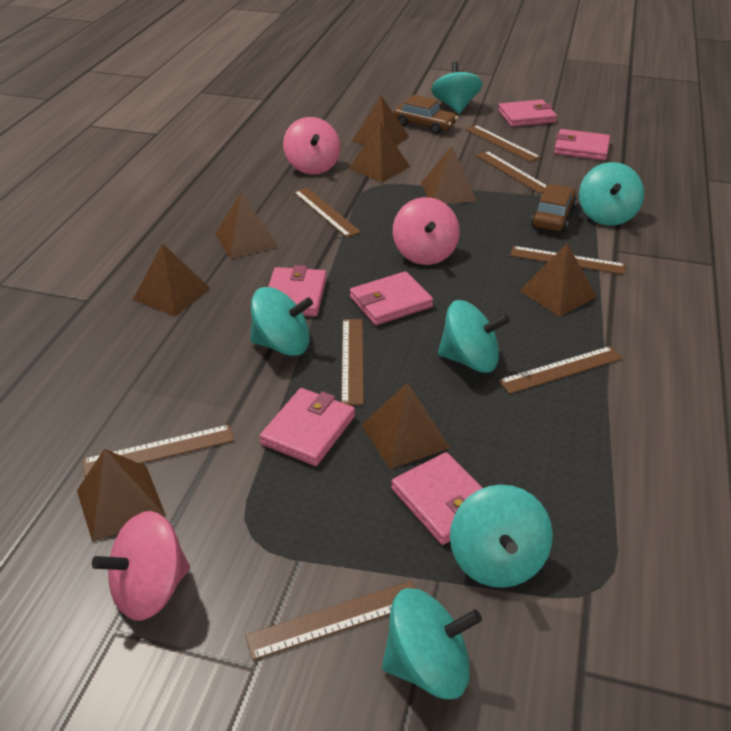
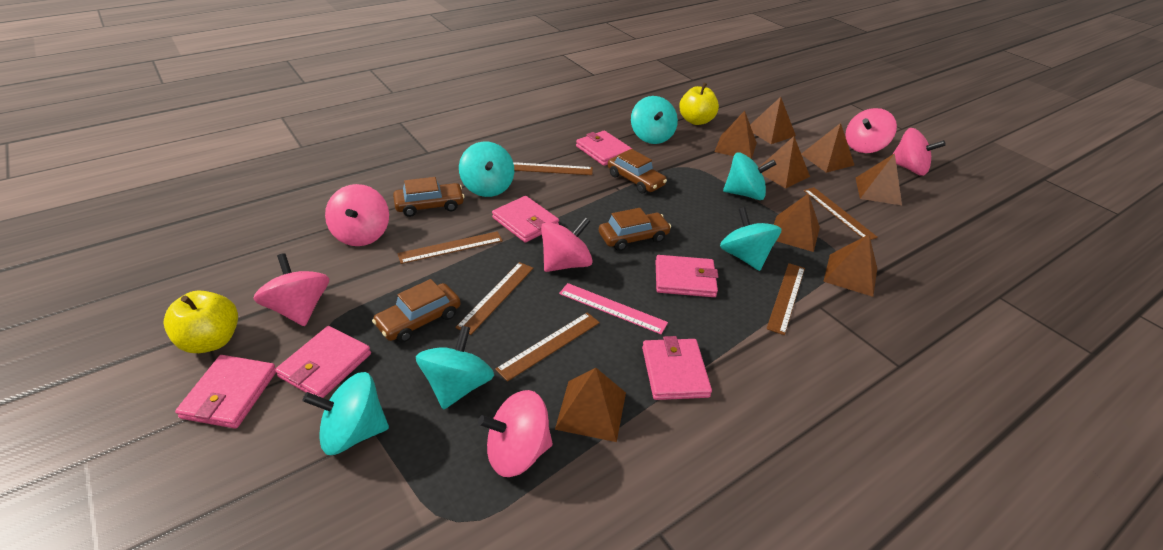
brown car: [393,95,458,134] [531,184,577,232] = 2 -> [372,279,461,342] [393,177,465,217] [599,208,671,251] [608,149,667,194] = 4
brown ruler: [83,425,234,477] [245,581,416,660] [294,188,361,238] [341,319,364,405] [465,125,541,162] [476,151,547,194] [499,346,623,394] [510,246,626,275] = 8 -> [397,231,503,264] [455,262,533,335] [495,312,600,382] [513,162,593,175] [766,263,805,335] [803,187,878,240] = 6
pink ruler: none = 0 -> [559,283,668,334] = 1
pink spinning top: [92,511,190,620] [283,117,341,174] [393,197,460,265] = 3 -> [254,253,329,326] [325,184,389,246] [478,390,553,477] [541,217,593,272] [845,108,897,153] [892,128,946,176] = 6
yellow apple: none = 0 -> [163,291,238,353] [679,83,719,125] = 2

